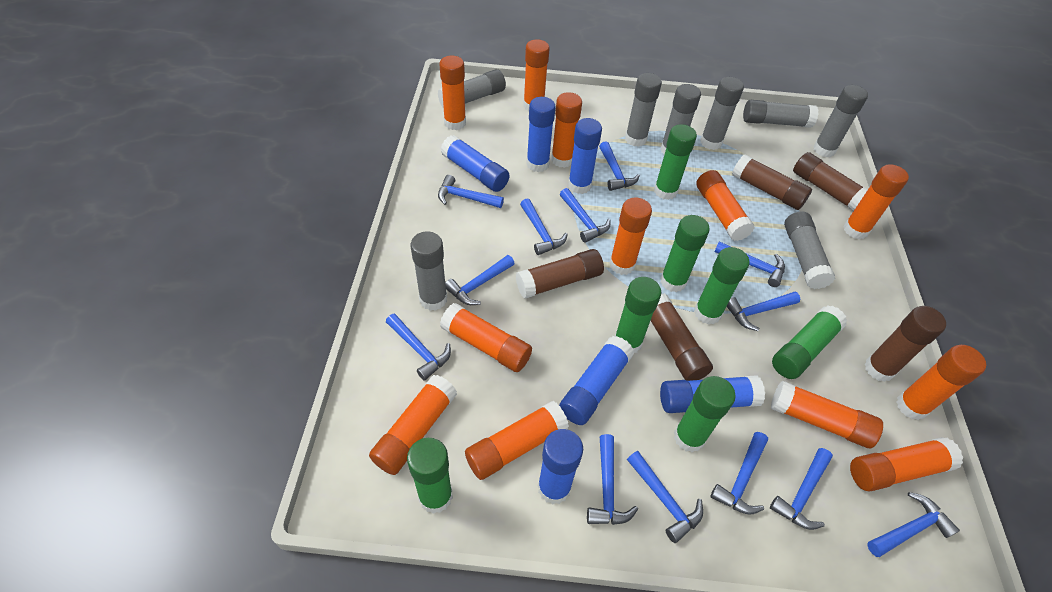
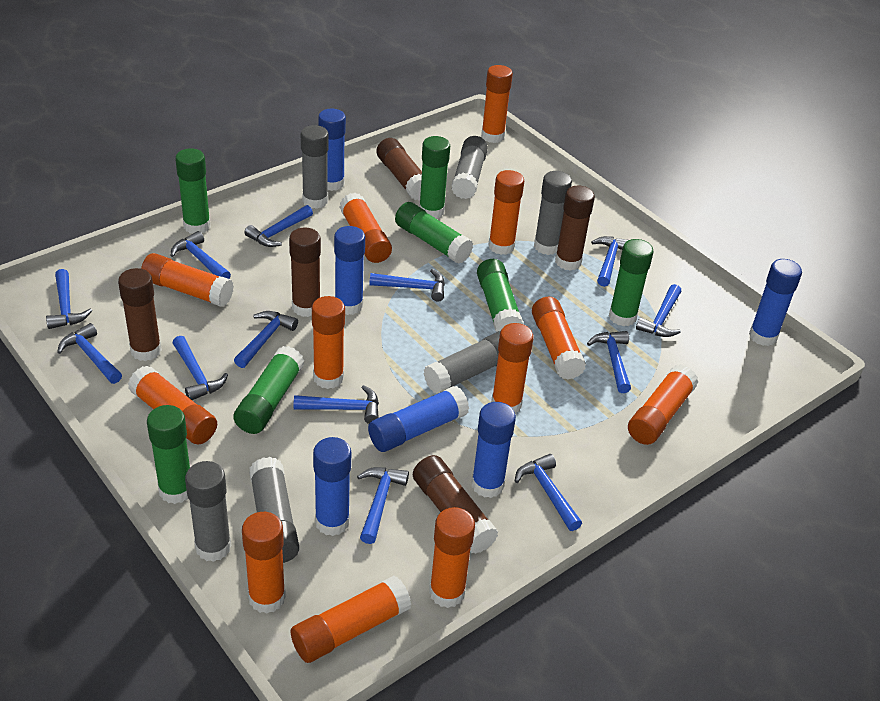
grey glue stick: [411,231,447,311] [438,69,506,109] [625,73,662,147] [660,84,701,155] [700,77,744,150] [743,100,818,128] [784,211,835,289] [813,85,868,157] = 8 -> [185,461,231,562] [249,457,299,563] [301,125,329,209] [424,331,501,394] [451,136,488,199] [534,171,572,255] = 6

